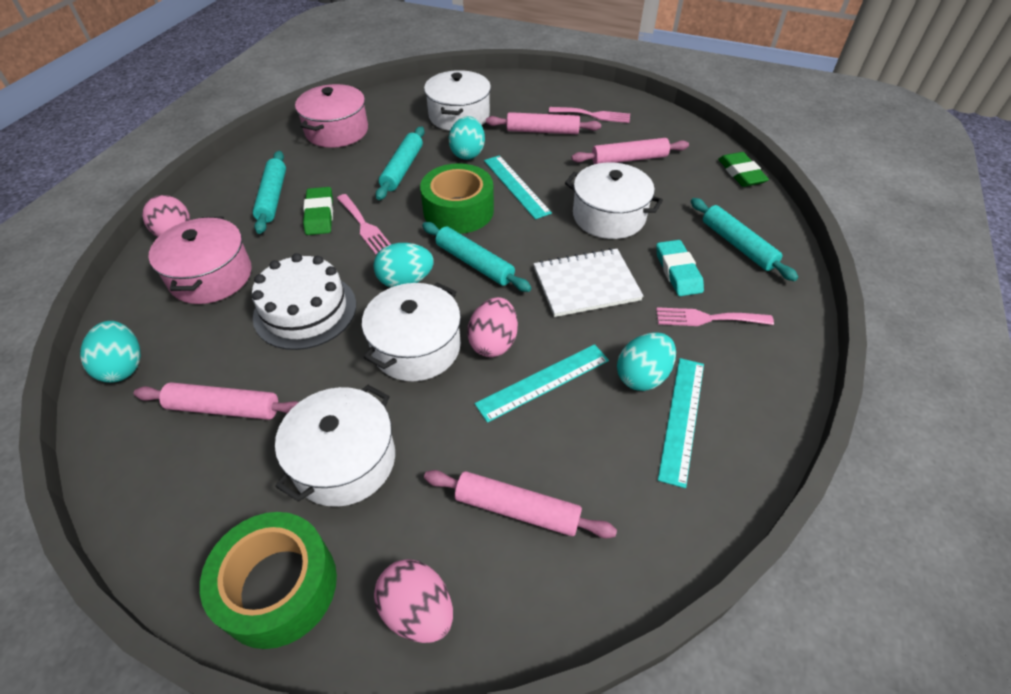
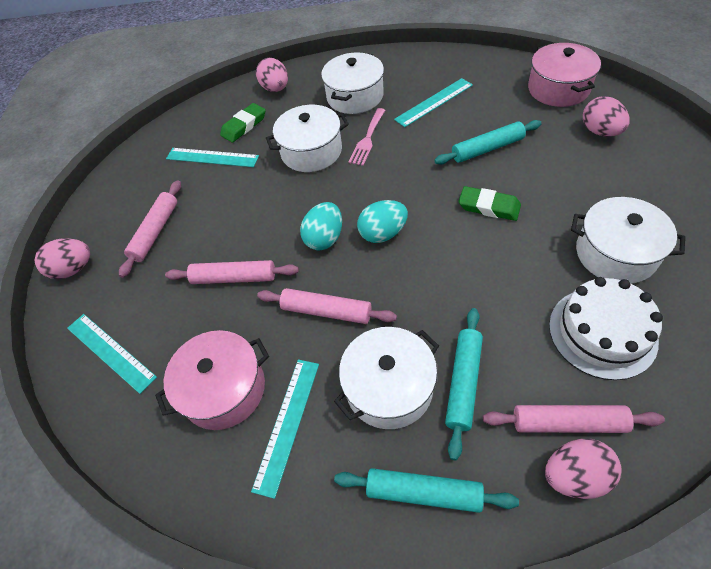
green tape: [200,512,337,649] [420,163,494,234] = 2 -> none = 0
pink egg: [142,195,190,237] [374,559,453,643] [467,297,518,357] = 3 -> [35,238,90,279] [256,58,288,92] [545,439,622,499] [583,96,630,137] = 4
pink fork: [337,194,391,254] [549,107,630,123] [656,307,774,326] = 3 -> [348,108,385,166] = 1
turquoise egg: [80,321,141,383] [373,243,434,287] [448,116,485,160] [617,332,676,391] = 4 -> [300,202,342,250] [357,200,408,243] = 2
turquoise eraser: [656,240,704,296] = 1 -> none = 0
turquoise rolling pin: [253,151,286,234] [376,126,425,200] [422,222,532,292] [691,198,798,281] = 4 -> [334,468,519,513] [434,120,542,164] [445,308,483,461] = 3
turquoise ruler: [475,344,609,423] [484,155,552,219] [658,358,704,488] = 3 -> [67,314,157,394] [166,148,259,167] [251,359,319,499] [394,78,473,127] = 4
white notebook: [534,248,643,317] = 1 -> none = 0

